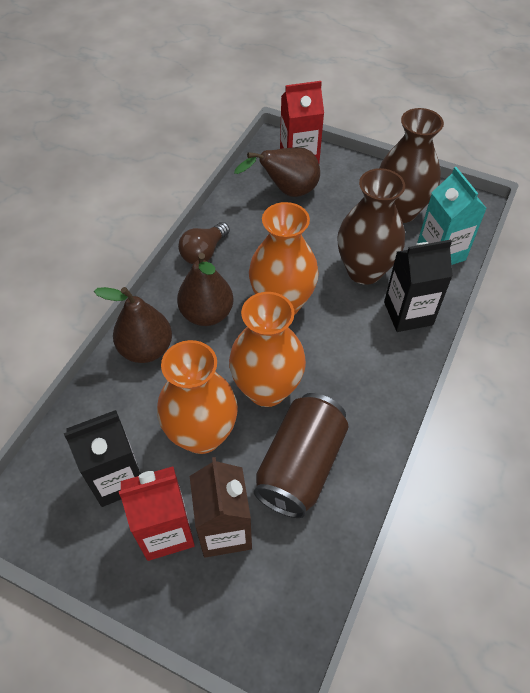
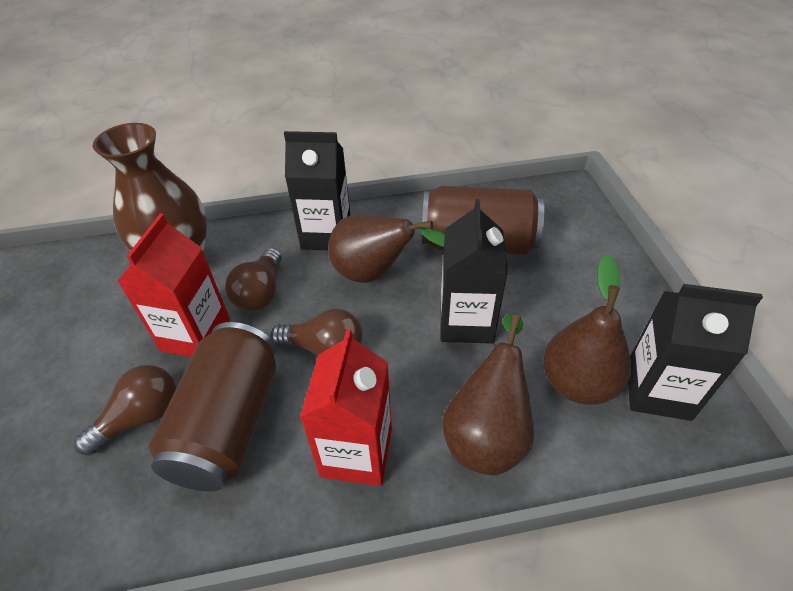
black carton: [64,410,141,507] [384,240,453,332] = 2 -> [284,131,350,250] [441,199,508,344] [628,284,763,421] = 3
brown can: [254,393,349,518] = 1 -> [149,322,276,492] [422,186,544,255] = 2
brown carton: [190,457,252,558] = 1 -> none = 0
brown light bulb: [178,222,230,264] = 1 -> [74,365,177,456] [225,248,282,311] [270,308,363,356] = 3
brown vase: [337,168,405,285] [379,108,444,223] = 2 -> [93,123,207,254] = 1
orange vase: [157,340,238,454] [229,292,306,407] [249,202,319,315] = 3 -> none = 0
turquoise carton: [417,167,487,265] = 1 -> none = 0

